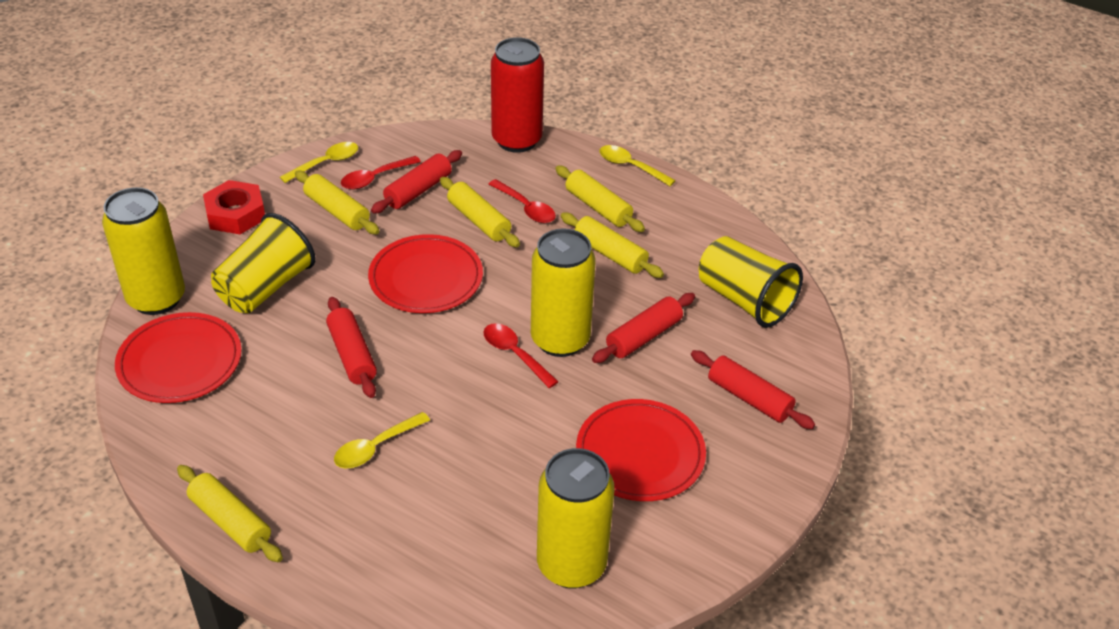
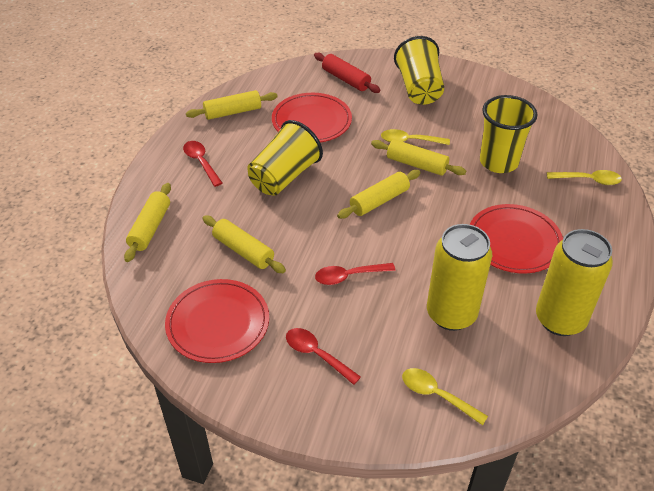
red can: [491,37,544,153] = 1 -> none = 0
red nut: [203,180,265,234] = 1 -> none = 0
red rolling pin: [326,297,377,398] [371,150,462,214] [592,293,695,363] [691,350,815,429] = 4 -> [314,53,380,93] = 1
yellow can: [102,187,185,315] [531,229,596,357] [537,448,615,588] = 3 -> [427,224,492,331] [536,229,613,336] = 2
yellow cup: [211,213,315,313] [699,236,803,328] = 2 -> [247,120,323,195] [394,36,444,105] [480,95,537,173] = 3

